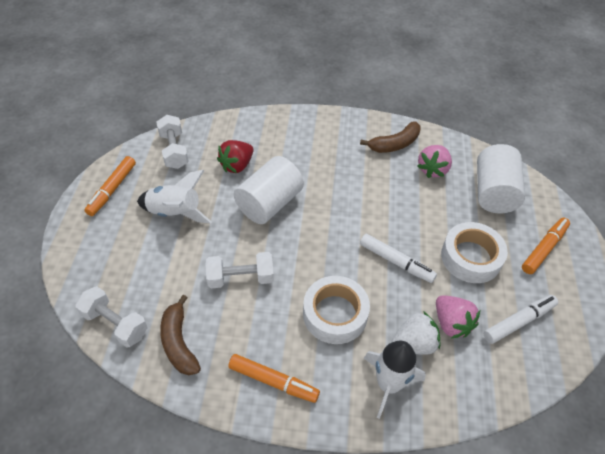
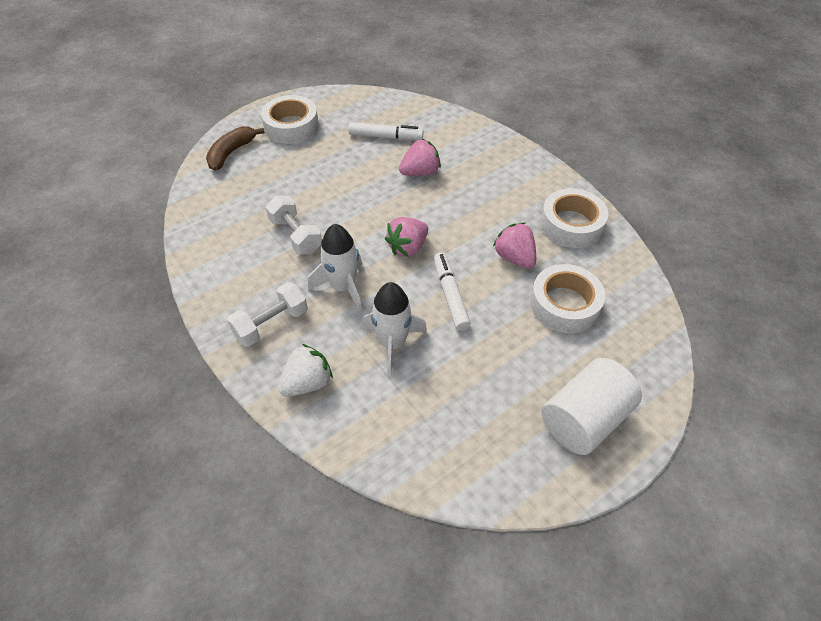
brown banana: [160,295,201,375] [360,121,420,153] = 2 -> [206,126,265,171] = 1
orange marker: [84,156,136,216] [228,354,320,403] [522,218,570,274] = 3 -> none = 0
pink strawberry: [417,145,452,178] [436,295,480,339] = 2 -> [385,217,428,257] [399,139,441,176] [493,223,536,269] = 3
red strawberry: [217,140,253,173] = 1 -> none = 0
white cylinder: [234,156,304,224] [477,144,525,213] = 2 -> [541,358,642,455] = 1
white dumbbell: [75,286,148,348] [156,115,189,169] [205,252,274,288] = 3 -> [227,282,308,347] [266,196,322,254] = 2
white tape: [303,276,370,344] [441,222,508,283] = 2 -> [261,95,319,144] [530,264,605,333] [540,188,608,248] = 3

